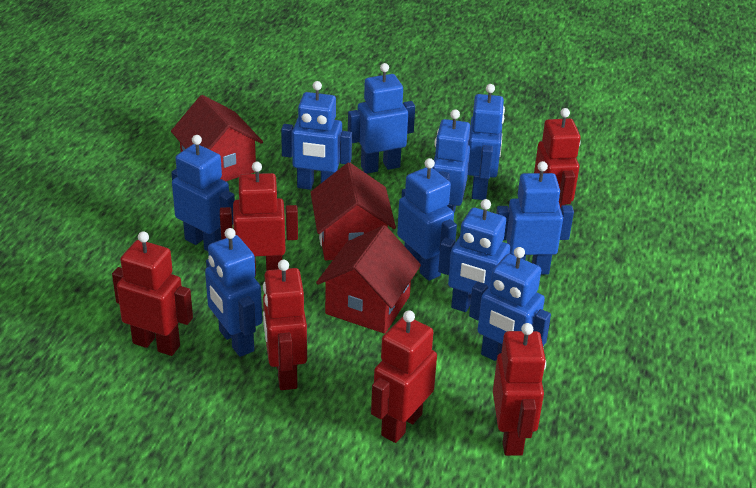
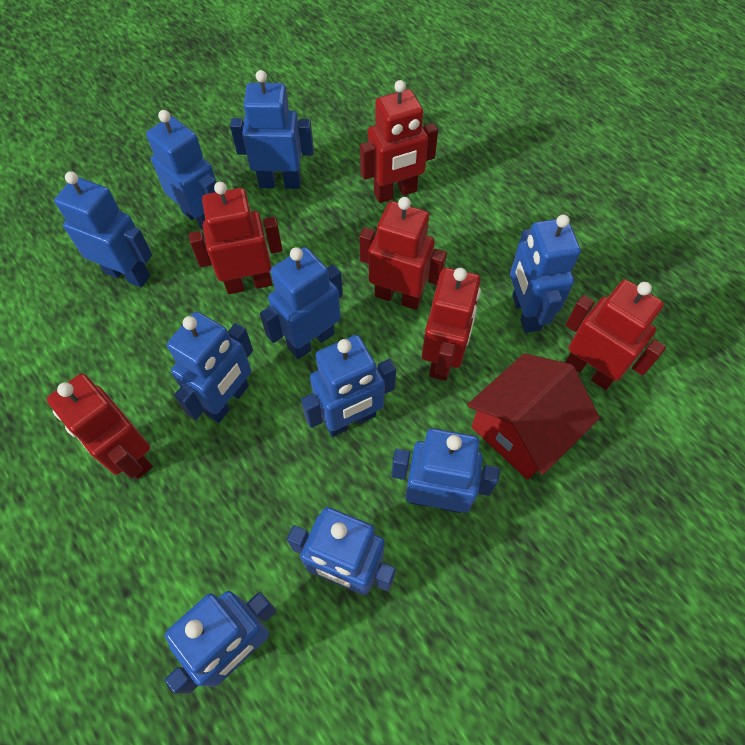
red house: [171,95,263,181] [310,163,396,261] [316,225,421,334] = 3 -> [467,353,600,480] = 1

